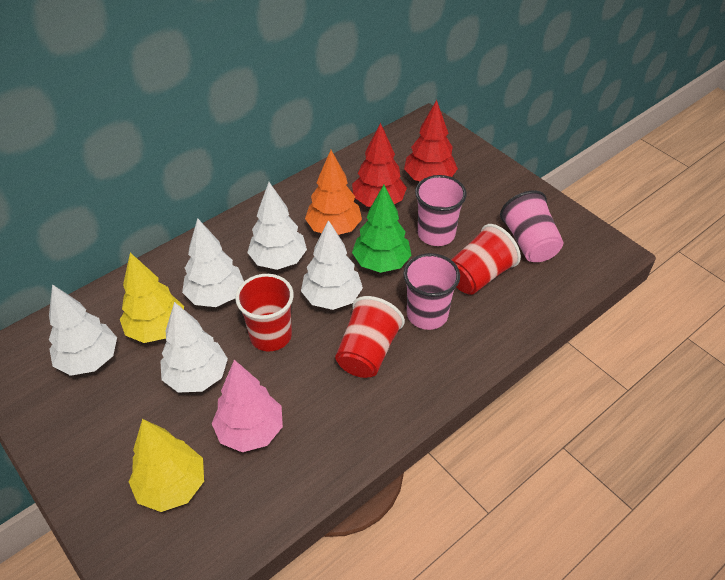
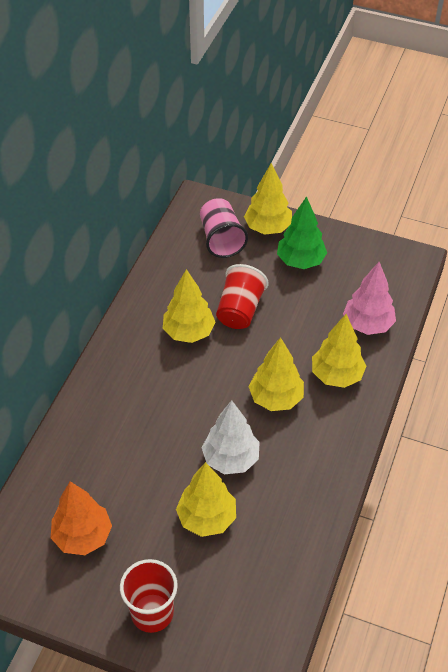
pink cup: [403,253,460,330] [415,175,467,246] [500,191,563,262] = 3 -> [200,198,248,258] = 1
red cup: [235,274,294,351] [335,296,405,378] [451,224,521,295] = 3 -> [120,559,178,633] [216,264,268,329] = 2
red tree: [352,123,407,207] [404,100,458,181] = 2 -> none = 0
white tree: [49,284,117,376] [160,302,228,393] [182,218,244,307] [247,182,307,270] [301,220,363,310] = 5 -> [202,400,260,474] = 1
yellow tree: [120,253,184,343] [129,419,204,512] = 2 -> [163,269,216,343] [176,462,236,537] [244,163,292,235] [249,337,304,411] [312,314,366,388] = 5

